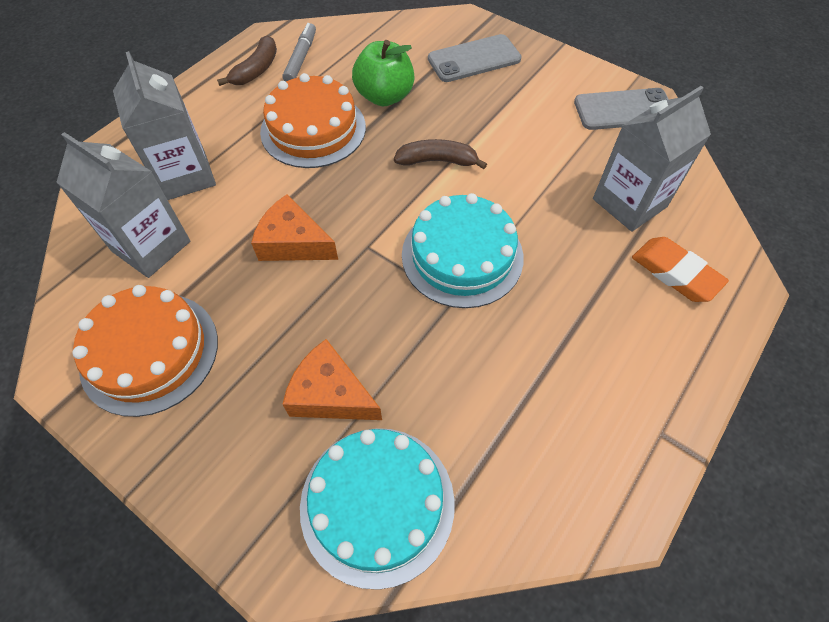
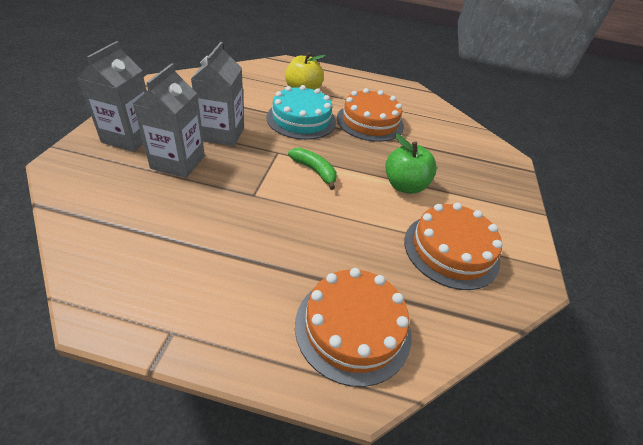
brown banana: [217,35,277,86] [394,139,487,169] = 2 -> none = 0
green banana: none = 0 -> [288,148,337,190] = 1
grey marker: [282,23,316,82] = 1 -> none = 0
grey phone: [428,34,522,82] [574,88,669,130] = 2 -> none = 0
orange cake: [72,285,218,417] [260,73,366,168] = 2 -> [295,268,412,387] [337,88,404,142] [404,203,503,290] = 3
orange cheese: [251,194,338,261] [282,339,382,420] = 2 -> none = 0
orange eraser: [632,237,729,302] = 1 -> none = 0
turquoise cake: [300,428,455,590] [402,193,523,308] = 2 -> [266,85,336,140] = 1
yellow apple: none = 0 -> [285,52,325,90] = 1

